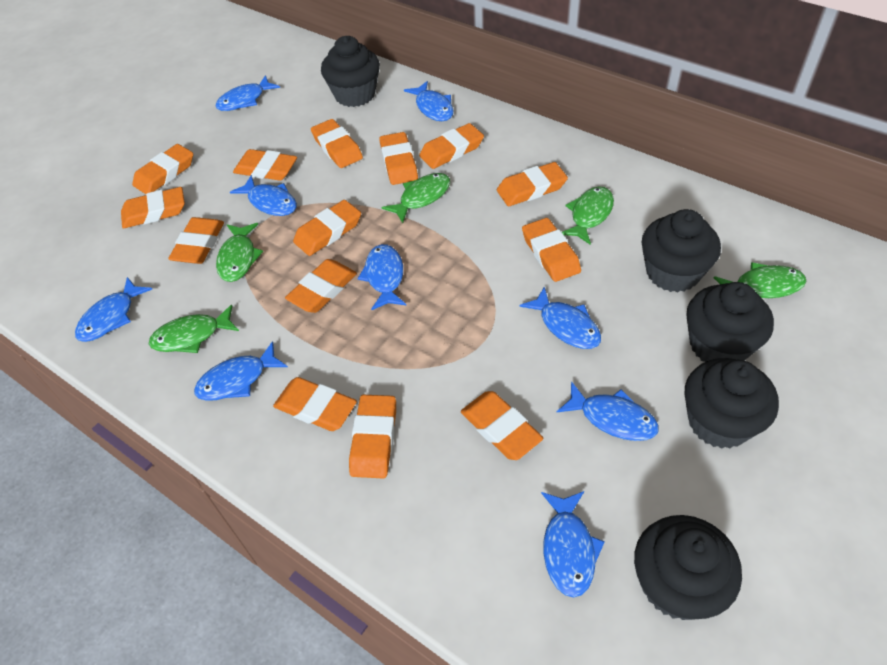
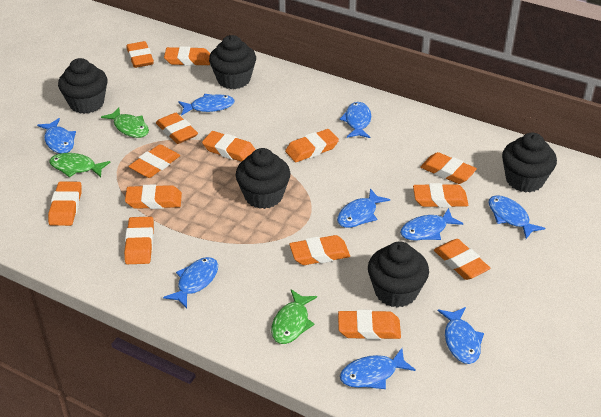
green fish: [149,305,239,353] [216,223,263,282] [381,173,450,223] [562,187,614,245] [714,262,807,298] = 5 -> [49,153,110,177] [101,107,149,138] [271,289,317,344] = 3

